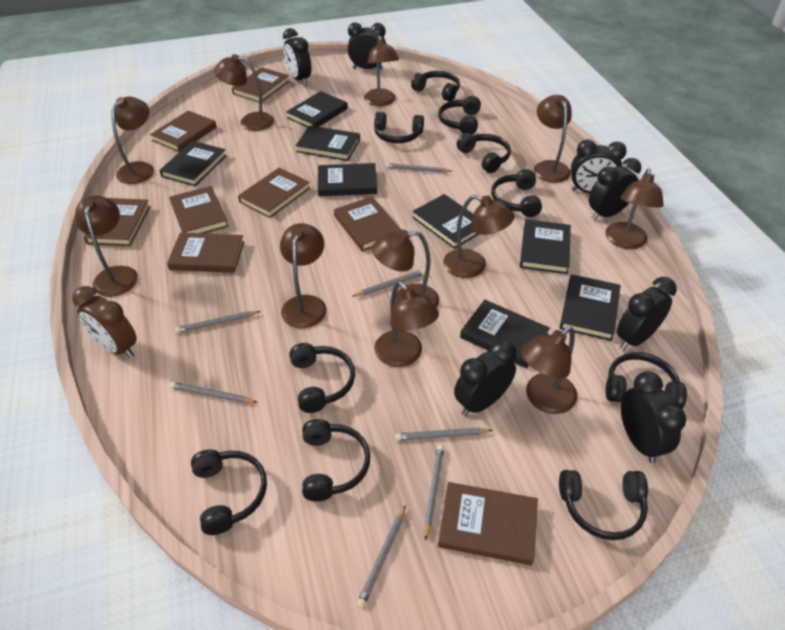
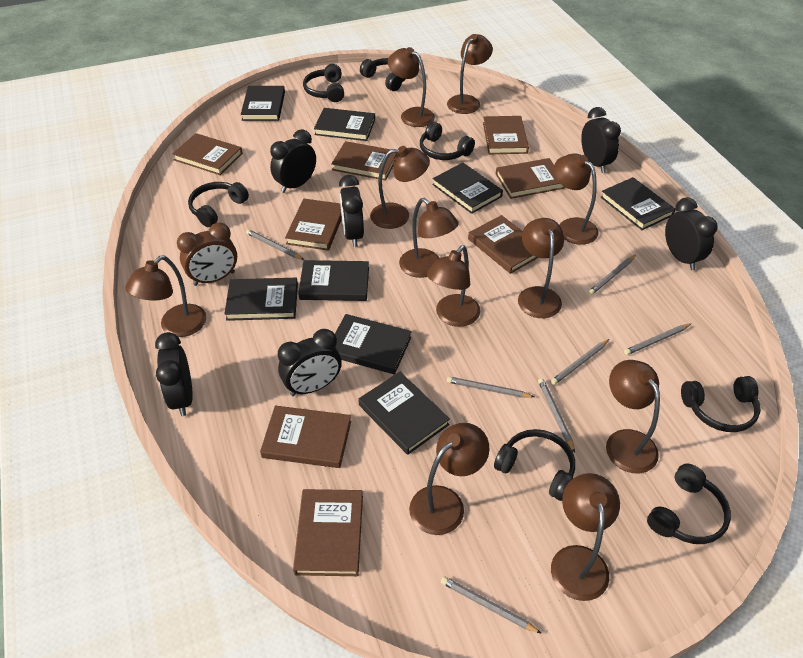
black clock: [283,28,311,85] [348,22,386,69] [454,339,516,416] [571,139,627,193] [589,158,641,220] [617,277,677,350] [621,371,686,463] = 7 -> [155,332,193,416] [270,129,316,193] [278,329,342,396] [339,175,364,247] [581,107,621,173] [665,198,718,270] = 6
black headphones: [191,449,267,535] [289,343,355,413] [302,419,370,501] [374,112,424,143] [411,71,460,102] [438,96,481,135] [457,133,511,173] [491,169,542,217] [559,470,648,540] [606,352,687,409] = 10 -> [188,182,249,227] [303,64,344,102] [360,58,406,91] [420,122,475,160] [494,429,575,501] [647,464,731,544] [681,376,760,432] = 7

